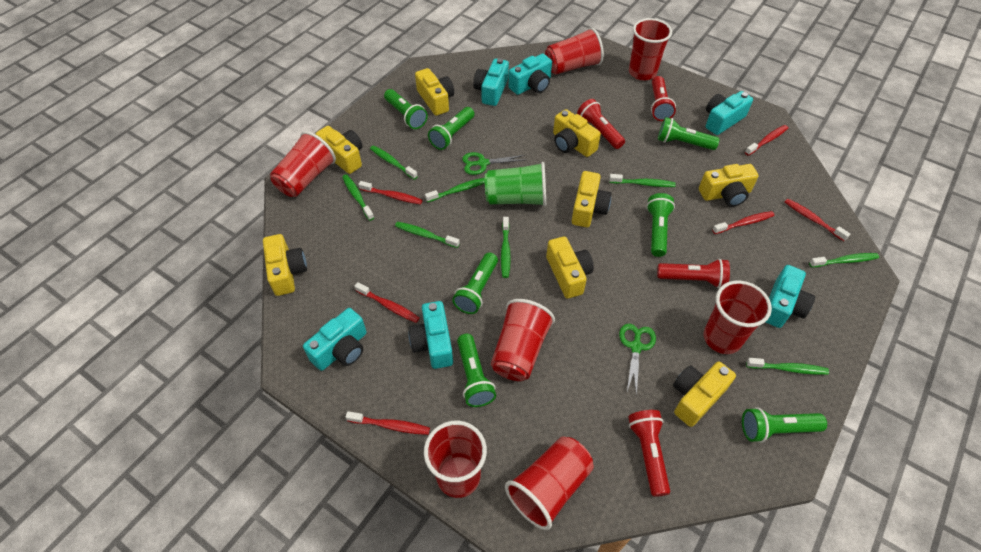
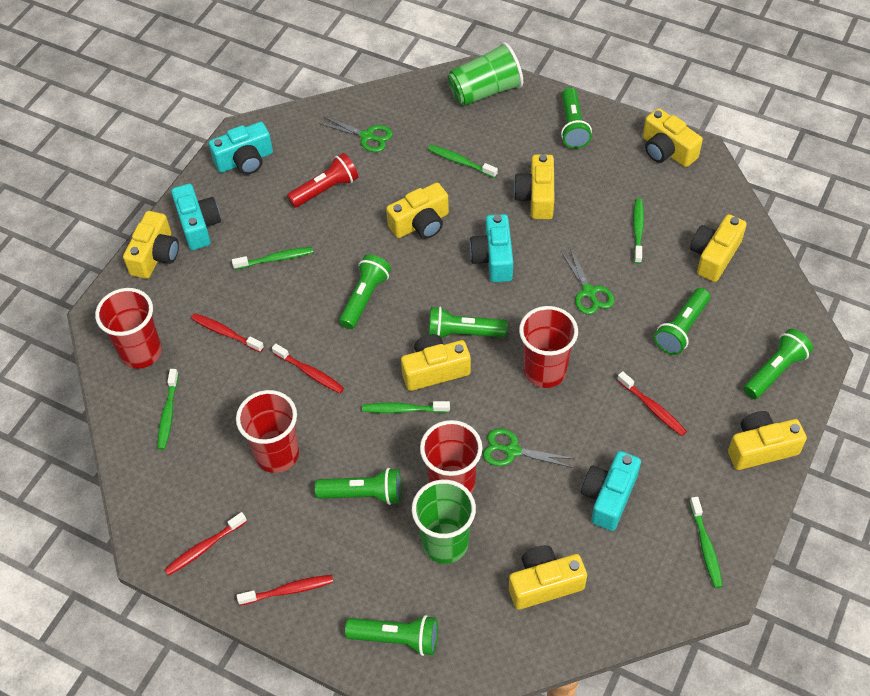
green cup: [485,162,546,206] = 1 -> [412,479,476,564] [448,42,523,106] = 2
green scissors: [462,152,525,175] [619,324,656,396] = 2 -> [319,117,393,152] [483,428,575,468] [561,248,614,314] = 3
green toothbrush: [342,174,374,221] [370,145,418,180] [395,222,460,248] [425,178,485,203] [501,217,511,278] [609,174,676,187] [746,358,829,375] [809,253,879,268] = 8 -> [157,369,179,450] [232,247,313,270] [362,401,450,413] [428,145,498,178] [633,198,644,264] [689,497,723,588] = 6
red cup: [270,131,336,197] [424,421,487,498] [491,299,555,381] [505,436,594,530] [545,27,604,75] [629,18,672,81] [704,280,772,354] = 7 -> [95,288,162,369] [236,390,299,473] [420,420,482,494] [519,306,578,388] = 4
red flashlight: [577,99,625,149] [628,410,670,497] [651,76,676,121] [657,259,730,288] = 4 -> [287,153,358,208] = 1
red toothbrush: [346,411,430,435] [354,282,420,323] [358,181,423,205] [712,211,774,234] [745,125,788,156] [784,199,850,241] = 6 -> [164,512,247,576] [191,313,264,352] [237,575,333,605] [272,344,344,393] [617,371,687,436] = 5
turquoise camera: [303,308,366,371] [408,301,453,369] [473,58,509,106] [508,54,552,95] [706,91,753,135] [766,265,815,328] = 6 -> [171,184,221,250] [209,122,273,174] [469,214,513,282] [581,451,641,531] = 4

